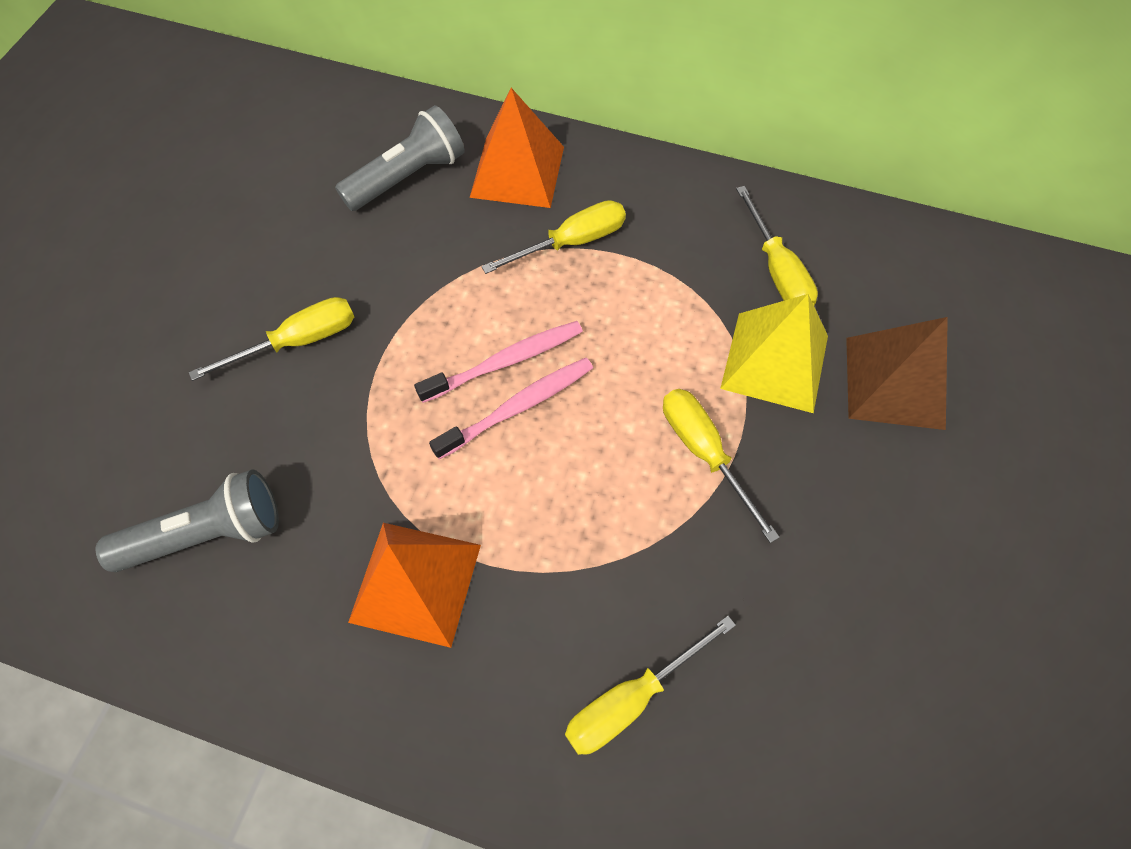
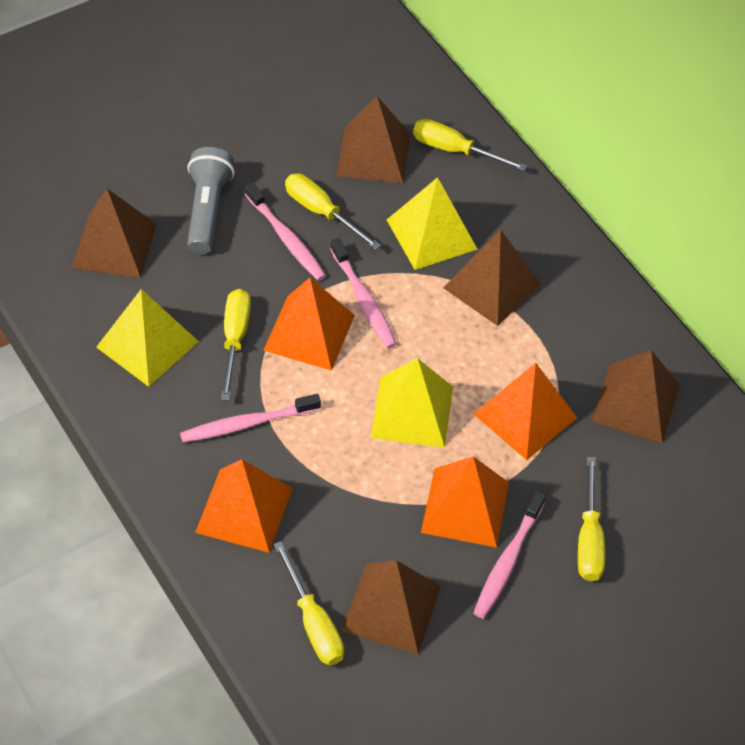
brown pyramid: [846,317,948,430] = 1 -> [72,189,156,278] [336,96,410,184] [342,560,441,654] [443,230,541,326] [591,350,680,443] = 5
grey flashlight: [96,469,279,572] [335,105,464,211] = 2 -> [187,147,235,254] = 1
orange pyramid: [348,523,481,648] [470,88,564,208] = 2 -> [195,459,293,553] [263,278,355,371] [421,456,509,548] [474,363,577,460] = 4
pink toothbrush: [414,321,583,403] [429,358,593,460] = 2 -> [180,394,321,442] [245,182,326,281] [330,238,397,348] [473,491,546,619] = 4
yellow pyramid: [720,294,828,413] = 1 -> [96,289,199,387] [371,358,453,448] [387,177,478,270] = 3

